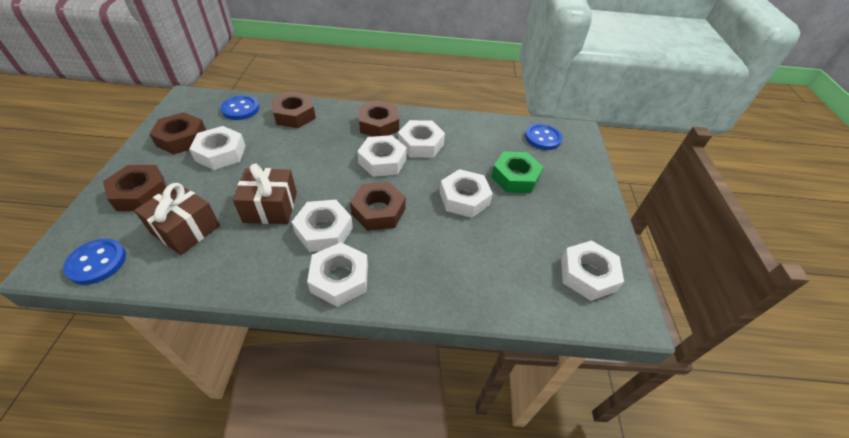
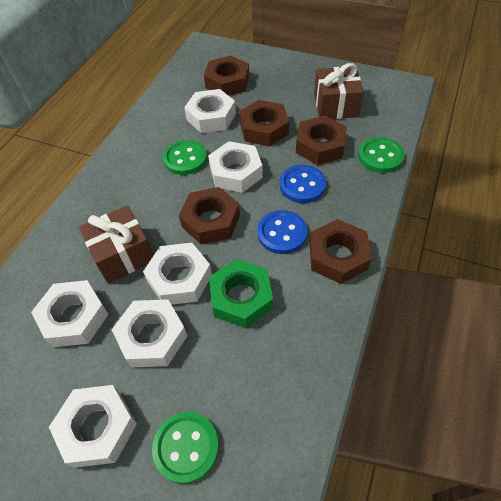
blue button: [63,239,126,285] [220,95,259,120] [525,124,562,150] = 3 -> [257,210,307,254] [280,165,326,203] = 2
green button: none = 0 -> [152,412,219,484] [163,140,207,175] [358,137,405,173] = 3
white nut: [189,126,246,170] [292,200,353,252] [307,242,368,307] [357,135,407,177] [398,120,445,158] [440,169,493,218] [561,240,624,301] = 7 -> [31,280,108,347] [49,385,137,468] [112,299,187,367] [143,243,212,305] [184,89,236,133] [208,141,263,193] = 6

